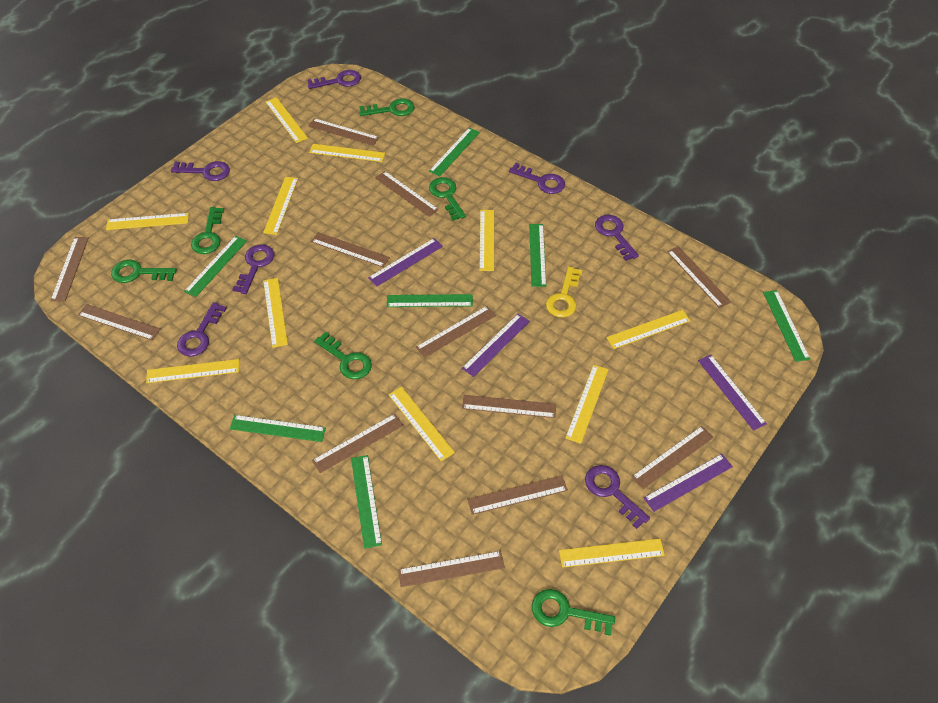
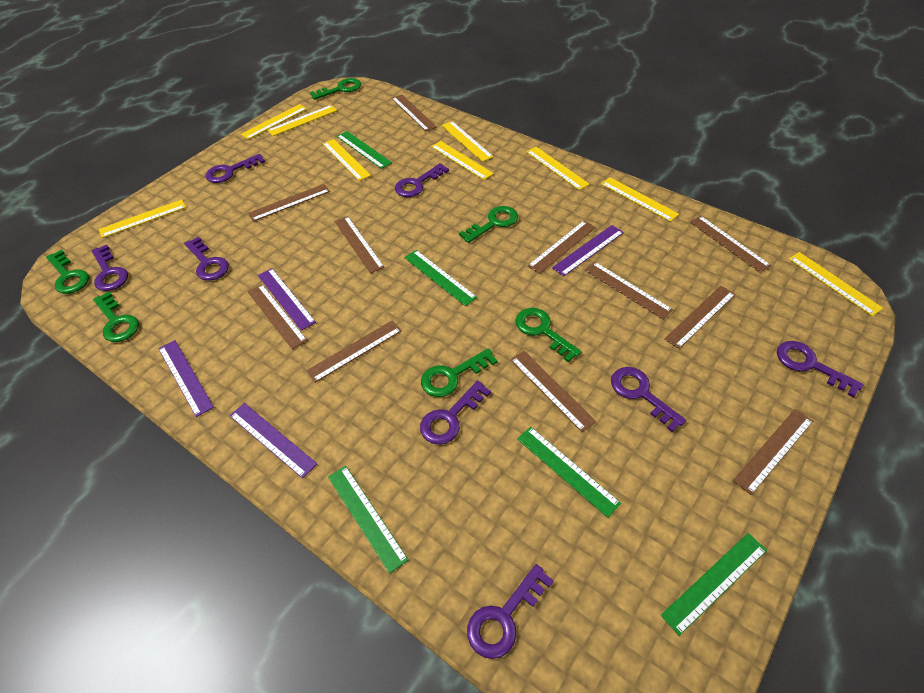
brown ruler: [50,237,89,301] [78,304,160,340] [308,118,379,146] [311,232,390,267] [312,414,403,473] [375,171,439,217] [398,551,505,587] [416,306,496,358] [462,395,556,418] [467,475,568,515] [632,426,714,489] [667,246,731,308] = 12 -> [248,184,330,222] [248,284,307,349] [306,320,402,383] [335,216,385,273] [392,95,437,131] [510,351,596,432] [528,221,596,274] [585,262,673,319] [664,286,735,349] [690,216,771,273] [733,409,813,495] = 11
green ruler: [184,236,247,297] [230,415,326,442] [351,455,382,549] [387,294,473,307] [429,128,480,176] [529,224,546,287] [763,290,810,362] = 7 -> [328,466,408,573] [337,131,392,169] [404,250,477,306] [517,427,621,518] [661,533,767,636] = 5
purple key: [171,161,230,181] [177,302,227,357] [232,244,274,294] [307,70,361,89] [509,163,565,194] [585,465,650,529] [595,215,639,261] = 7 -> [92,245,128,291] [184,236,229,281] [205,154,265,183] [395,163,449,197] [420,380,491,445] [467,564,554,659] [611,367,686,432] [777,341,864,398] = 8
yellow key: [546,266,583,318] = 1 -> none = 0
yellow ruler: [106,213,189,230] [146,359,239,383] [263,177,298,235] [263,278,288,348] [265,97,308,143] [309,144,385,162] [388,387,455,462] [480,210,494,271] [559,539,665,568] [565,365,609,444] [606,310,690,349] = 11 -> [99,199,186,238] [241,104,307,139] [267,105,337,136] [322,139,371,181] [431,141,494,180] [441,121,493,162] [526,147,590,190] [601,177,679,222] [789,252,883,316] = 9

